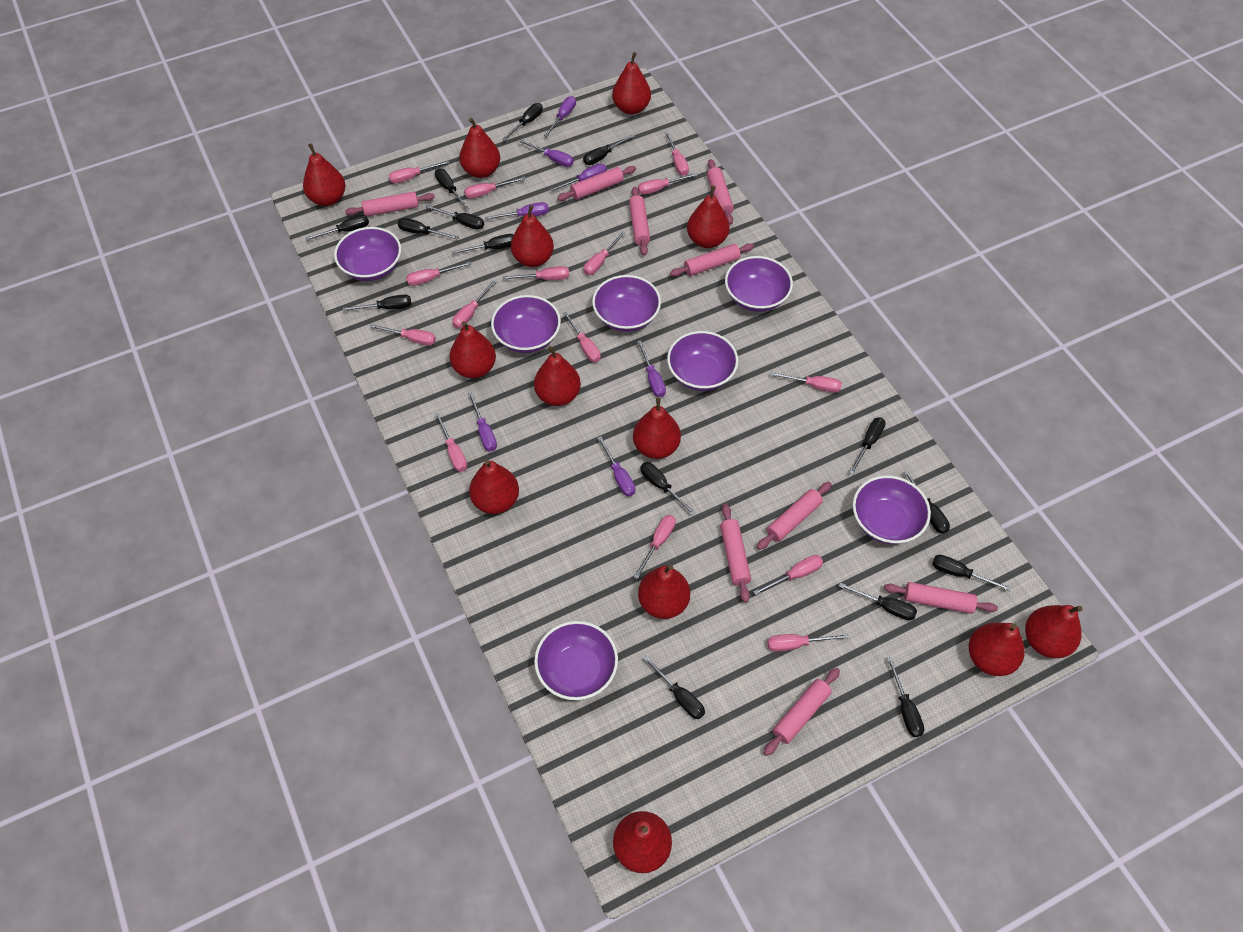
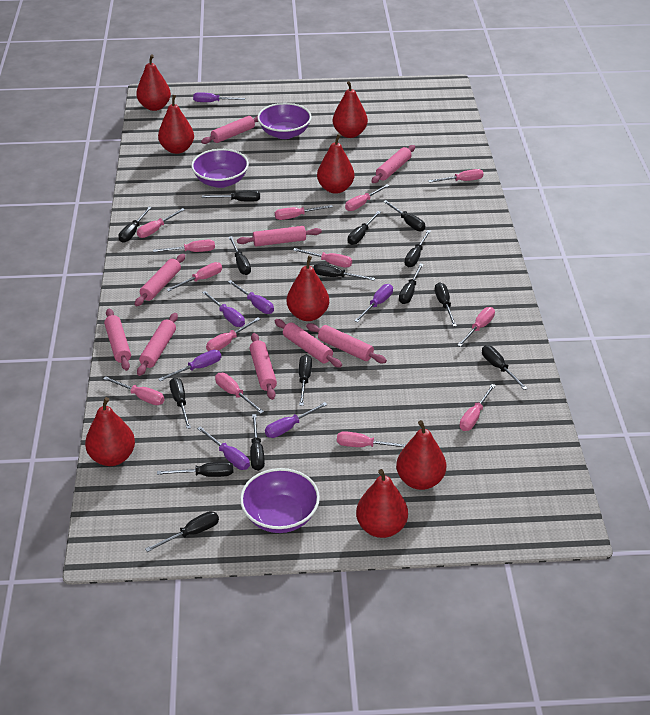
pink screwdriver: [370,324,436,346] [389,160,450,183] [406,261,471,286] [435,413,467,472] [452,280,496,328] [464,177,525,199] [503,266,569,280] [563,312,601,362] [584,231,626,275] [634,515,676,579] [638,173,698,195] [665,131,689,176] [753,555,823,595] [767,634,849,652] [771,372,842,393] = 15 -> [103,376,165,405] [137,208,185,238] [153,239,215,252] [166,262,222,292] [206,317,260,351] [215,373,264,414] [275,205,333,220] [293,248,352,268] [337,431,407,447] [345,184,389,211] [428,169,484,183] [458,307,495,347] [459,384,496,431] = 13
purple bowl: [334,227,401,281] [491,295,561,353] [534,621,618,700] [592,275,661,332] [667,331,738,391] [725,256,793,312] [853,475,931,544] = 7 -> [191,149,249,188] [240,468,320,533] [257,103,312,139] = 3
red pear: [303,143,346,206] [449,321,496,378] [459,118,500,178] [469,459,519,514] [511,205,554,267] [534,346,581,406] [612,52,651,114] [613,811,672,873] [633,397,681,459] [638,565,690,619] [687,186,730,248] [969,623,1025,676] [1025,605,1082,658] = 13 -> [85,397,135,466] [136,54,171,111] [158,95,194,154] [287,256,329,321] [317,134,354,194] [333,81,368,138] [356,469,408,538] [396,420,446,490] = 8

